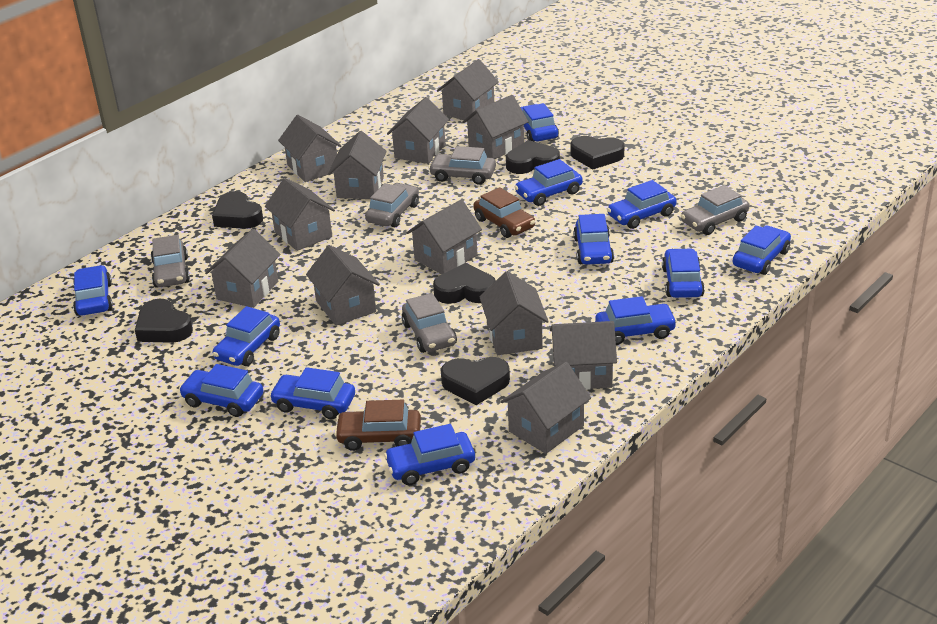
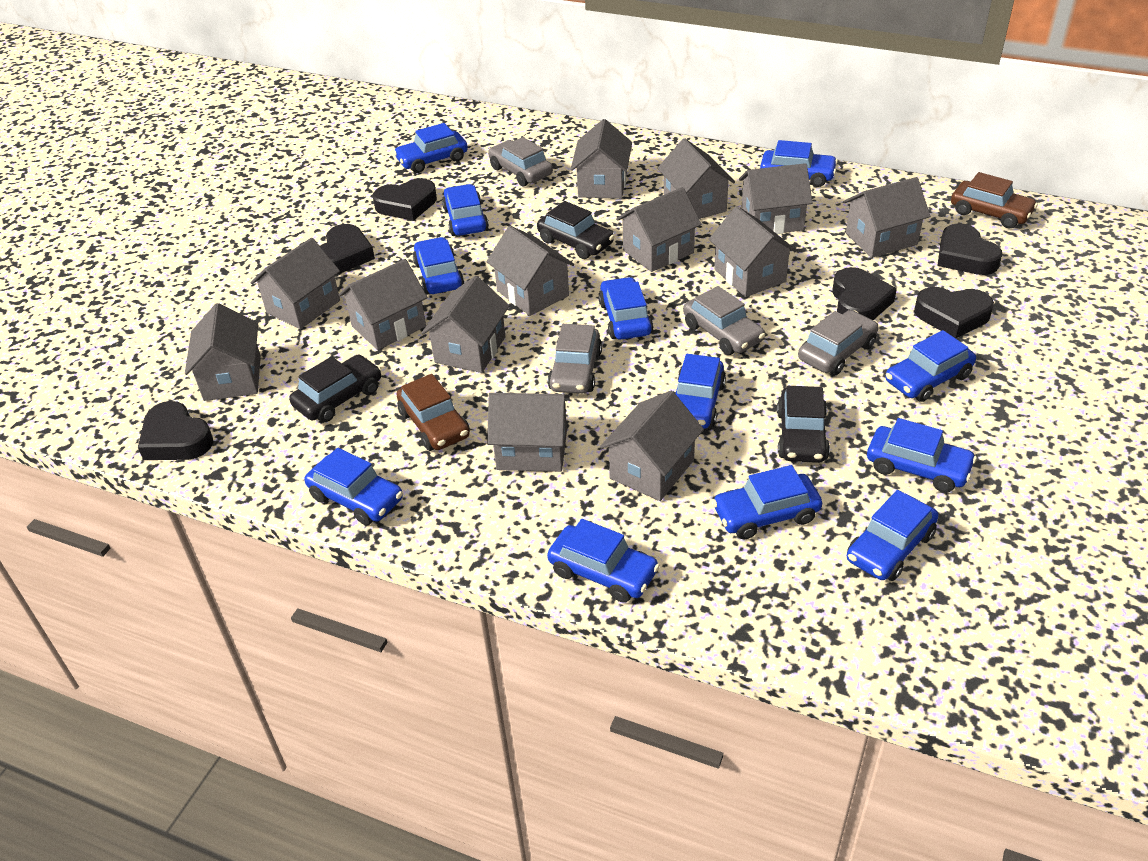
black car: none = 0 -> [289,354,381,422] [537,201,614,259] [777,386,830,463] = 3
grey car: [151,235,190,288] [365,183,419,227] [402,293,457,353] [428,146,496,185] [681,185,749,235] = 5 -> [488,137,553,186] [548,324,602,394] [683,286,765,355] [798,310,878,375] = 4
grey house: [205,229,280,308] [265,178,335,251] [278,115,341,182] [306,245,380,326] [328,131,387,199] [387,97,449,164] [406,200,482,274] [437,59,499,120] [462,95,529,159] [479,271,549,355] [501,362,591,454] [550,321,617,390] = 12 -> [185,303,261,401] [251,238,340,329] [338,259,428,350] [422,276,510,373] [486,226,574,316] [487,393,570,472] [571,119,632,199] [600,391,704,501] [616,187,702,272] [658,138,735,219] [709,206,797,297] [739,163,813,234] [844,177,930,258] = 13

